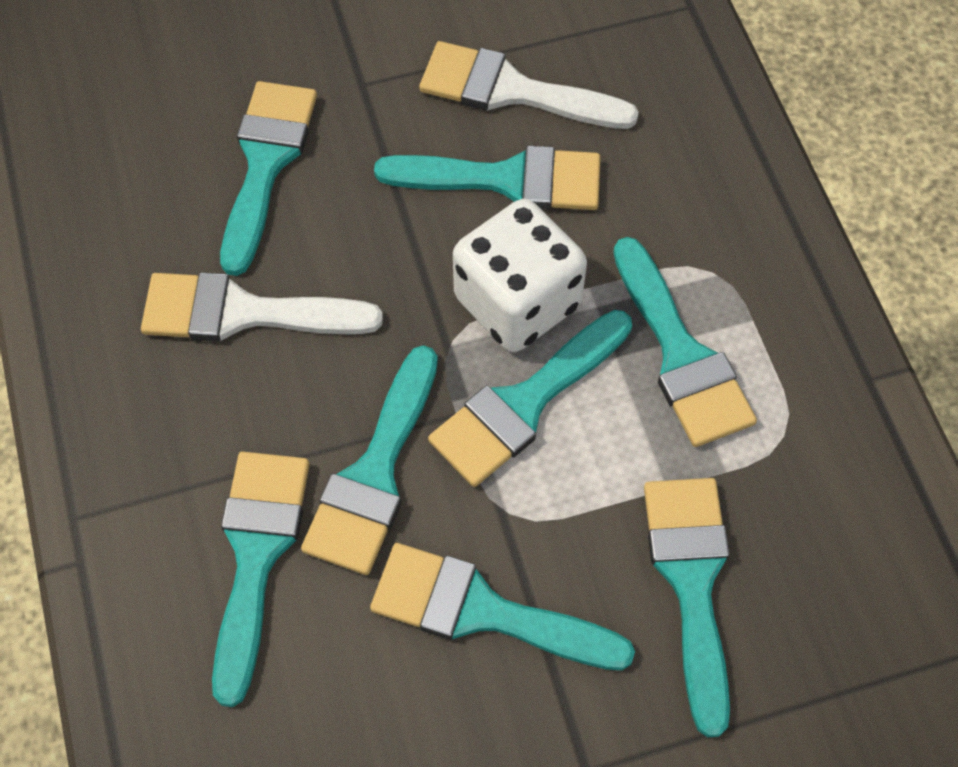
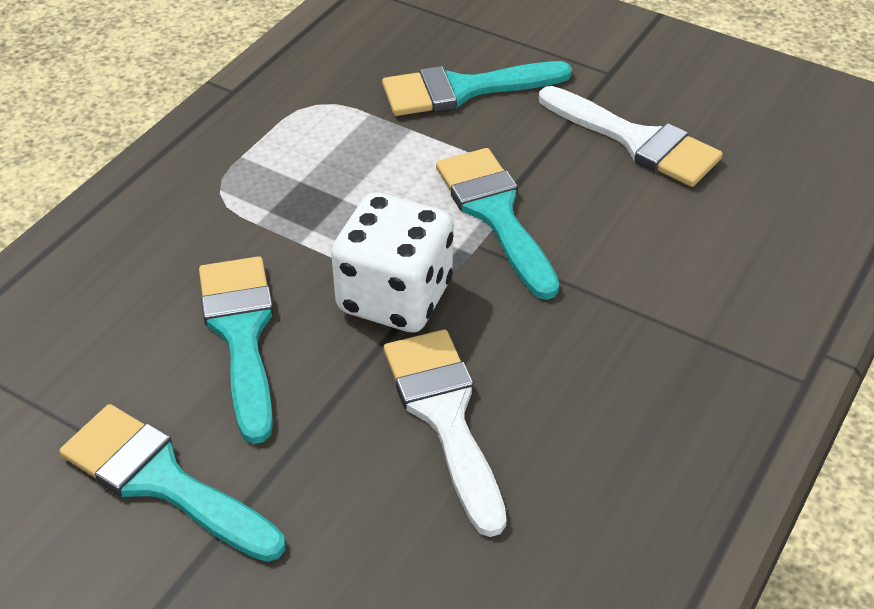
turquoise brush: [212,452,310,707] [220,81,317,276] [301,345,438,575] [370,543,635,670] [374,146,601,210] [428,310,632,487] [613,237,757,447] [644,478,730,737] = 8 -> [60,404,285,562] [199,256,274,444] [382,61,572,116] [436,148,559,300] = 4

